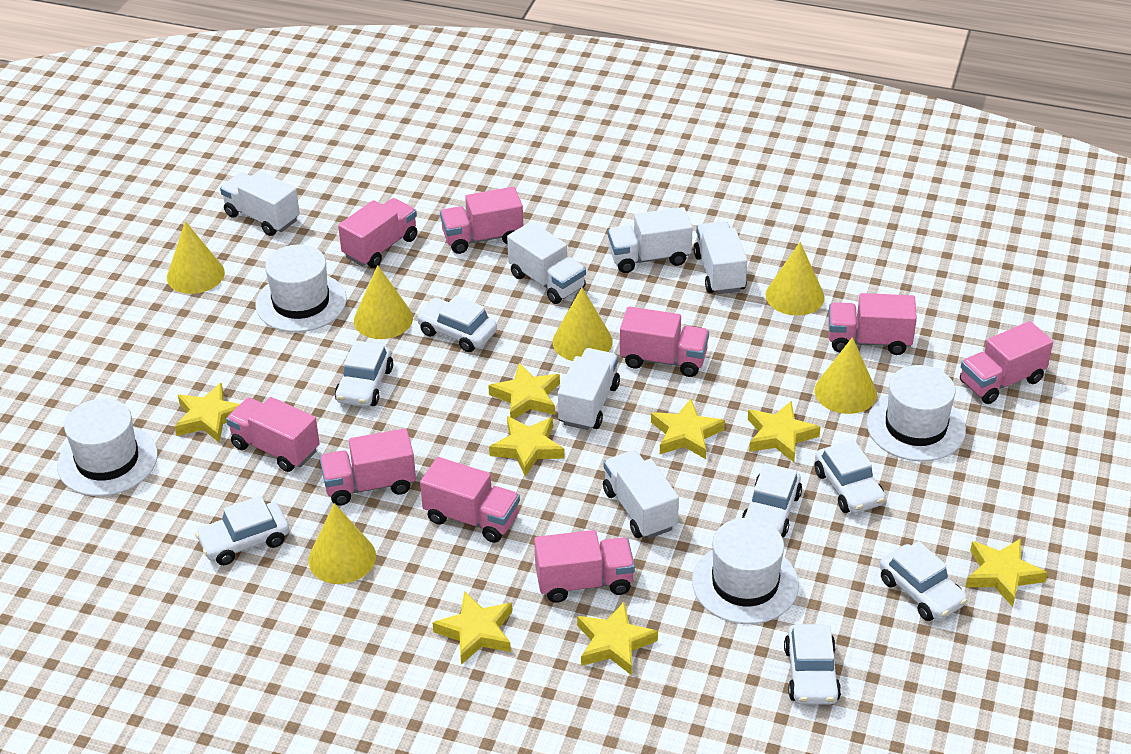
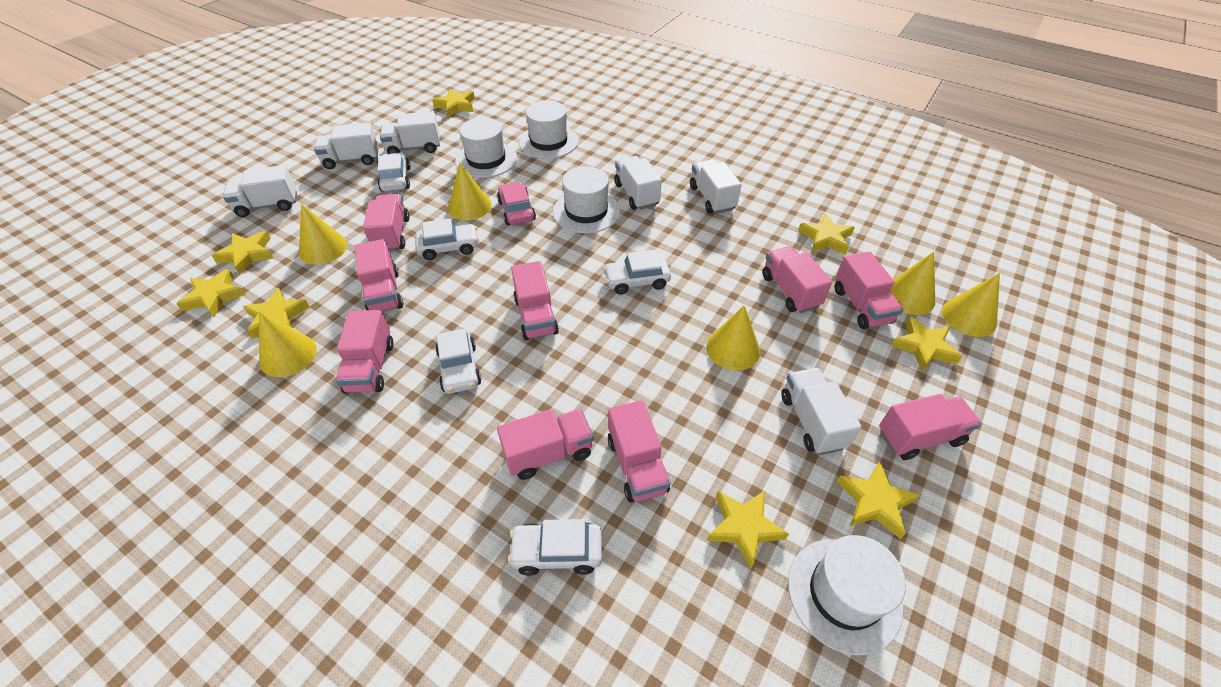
pink car: none = 0 -> [497,182,536,225] = 1
white car: [195,496,289,565] [335,340,393,407] [416,295,497,352] [742,463,802,537] [784,624,841,704] [814,440,886,513] [880,541,967,621] = 7 -> [378,152,411,192] [415,218,479,260] [435,329,482,394] [508,519,602,576] [603,250,671,294] = 5

